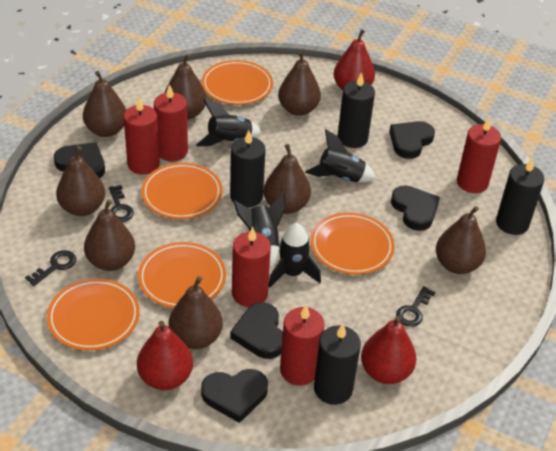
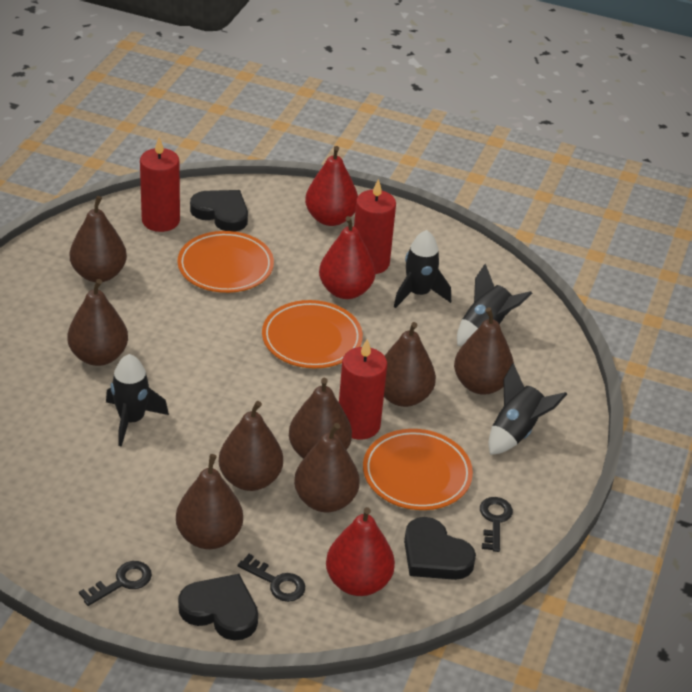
black candle: [230,130,266,208] [314,324,361,405] [338,72,375,148] [496,158,544,235] = 4 -> none = 0
black heart: [54,142,105,178] [201,369,268,423] [230,302,283,359] [389,121,435,159] [391,185,440,231] = 5 -> [178,574,258,641] [190,190,248,232] [404,517,476,580] = 3
orange plate: [47,278,140,351] [138,242,226,308] [141,163,223,219] [201,60,273,105] [310,212,395,275] = 5 -> [178,231,274,293] [262,300,363,368] [363,429,473,510] = 3
red candle: [124,97,160,175] [154,84,188,161] [232,227,271,307] [280,305,325,386] [457,117,501,193] = 5 -> [140,137,180,232] [339,339,387,440] [354,179,396,274] = 3

